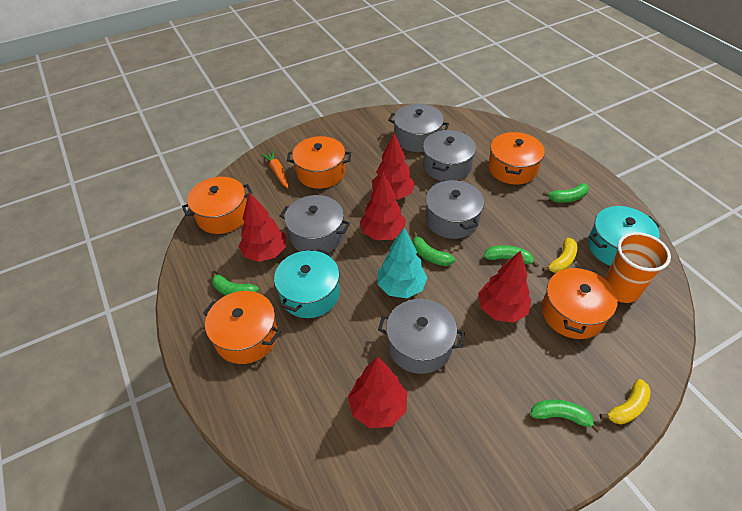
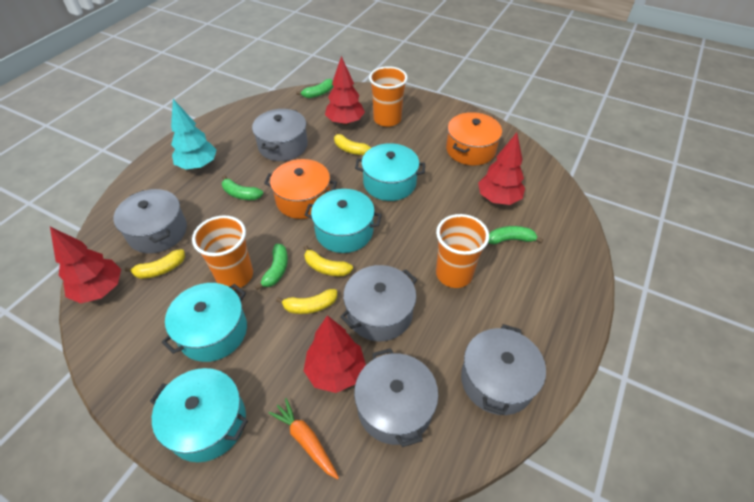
green banana: [212,271,259,295] [413,232,455,266] [484,245,539,268] [530,400,601,433] [543,183,589,203] = 5 -> [222,175,263,200] [255,244,288,290] [296,79,334,98] [488,226,543,244] = 4
orange cup: [605,232,671,303] = 1 -> [192,215,253,289] [369,66,408,127] [436,214,489,288] = 3
orange pot: [182,177,252,234] [203,291,281,364] [287,136,351,189] [488,132,545,185] [542,266,617,339] = 5 -> [264,159,337,219] [446,112,502,166] = 2
red tree: [239,192,286,262] [348,357,407,428] [360,172,406,240] [372,133,415,200] [478,250,531,323] = 5 -> [50,227,121,303] [304,315,366,393] [325,56,365,125] [478,132,525,205] = 4
turquoise pot: [274,249,340,318] [588,206,660,266] = 2 -> [150,368,248,462] [162,283,247,362] [305,189,382,253] [355,143,425,201] = 4
yellow banana: [542,238,577,273] [600,379,651,424] = 2 -> [125,249,185,279] [276,289,337,314] [304,245,353,276] [334,131,371,155] = 4

